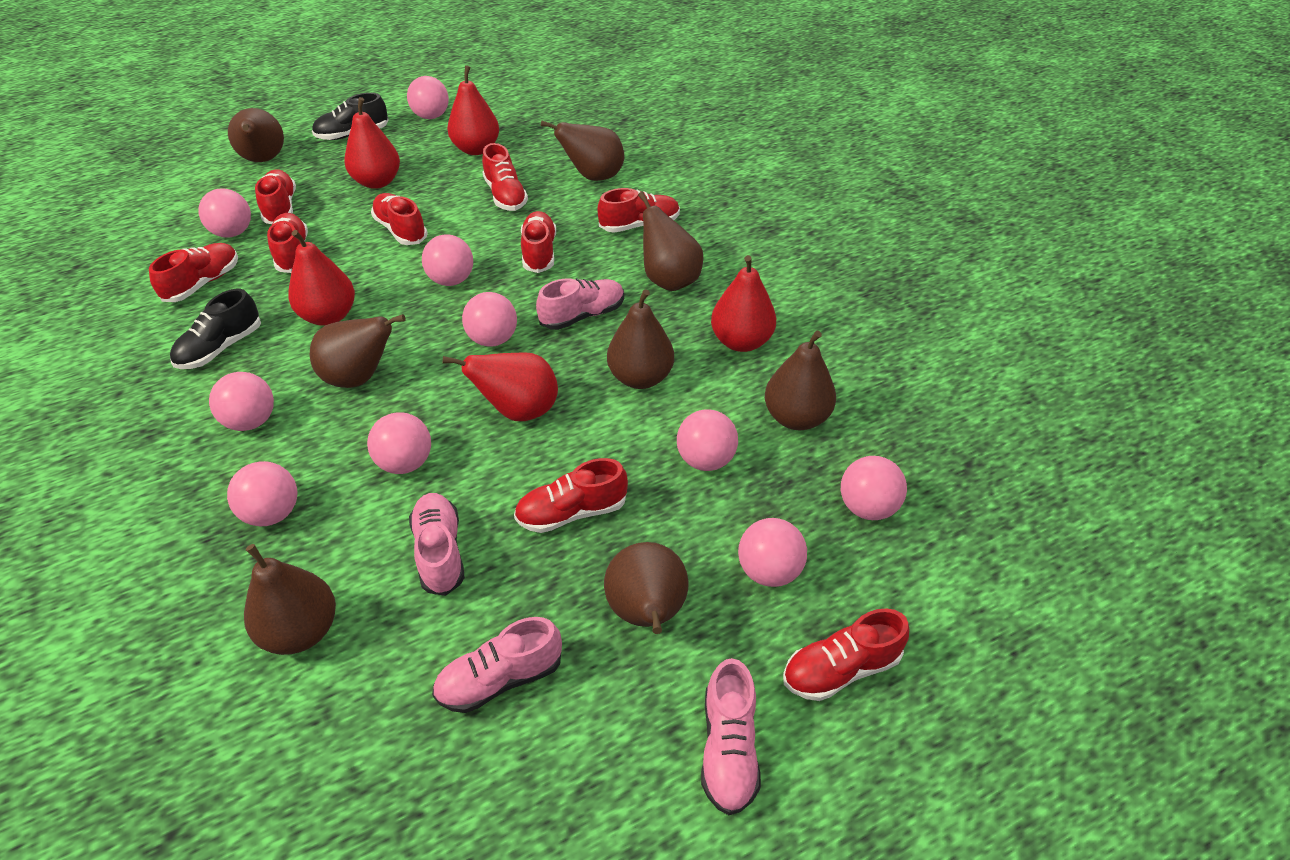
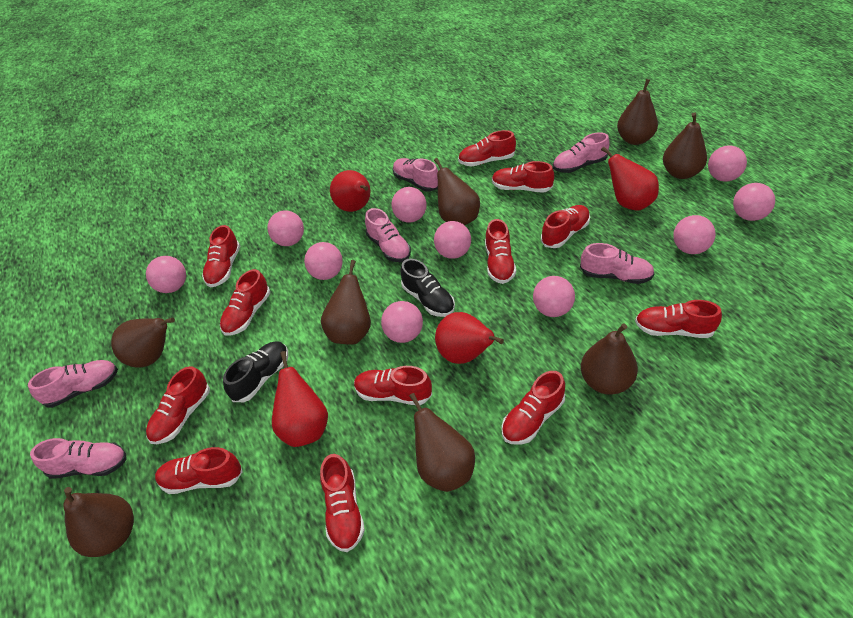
pink shoe: [409,493,465,596] [432,617,562,713] [536,278,624,330] [701,658,761,815] = 4 -> [28,360,118,408] [30,438,127,479] [365,208,411,262] [393,158,438,192] [553,132,610,173] [580,243,655,284] = 6
red pear: [288,230,355,326] [344,97,400,189] [443,352,558,421] [447,65,499,155] [711,255,776,352] = 5 -> [272,351,328,447] [330,170,371,212] [435,312,504,364] [601,146,659,211] = 4
red shoe: [149,243,238,302] [255,170,296,224] [267,213,308,273] [371,193,428,245] [482,143,528,211] [514,458,628,533] [521,211,556,273] [597,188,680,233] [783,608,909,701] = 9 -> [146,366,210,444] [155,447,243,494] [202,225,240,287] [220,269,270,336] [320,454,365,552] [354,366,432,405] [458,130,516,167] [485,219,516,284] [492,161,554,193] [502,371,565,445] [541,205,590,248] [635,300,722,338] = 12

